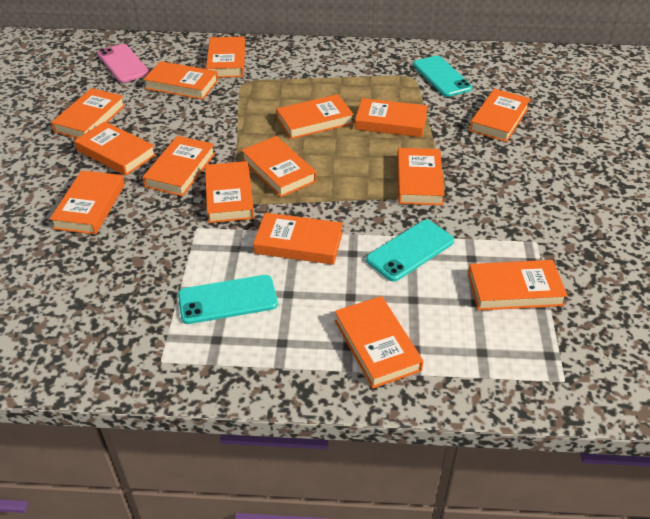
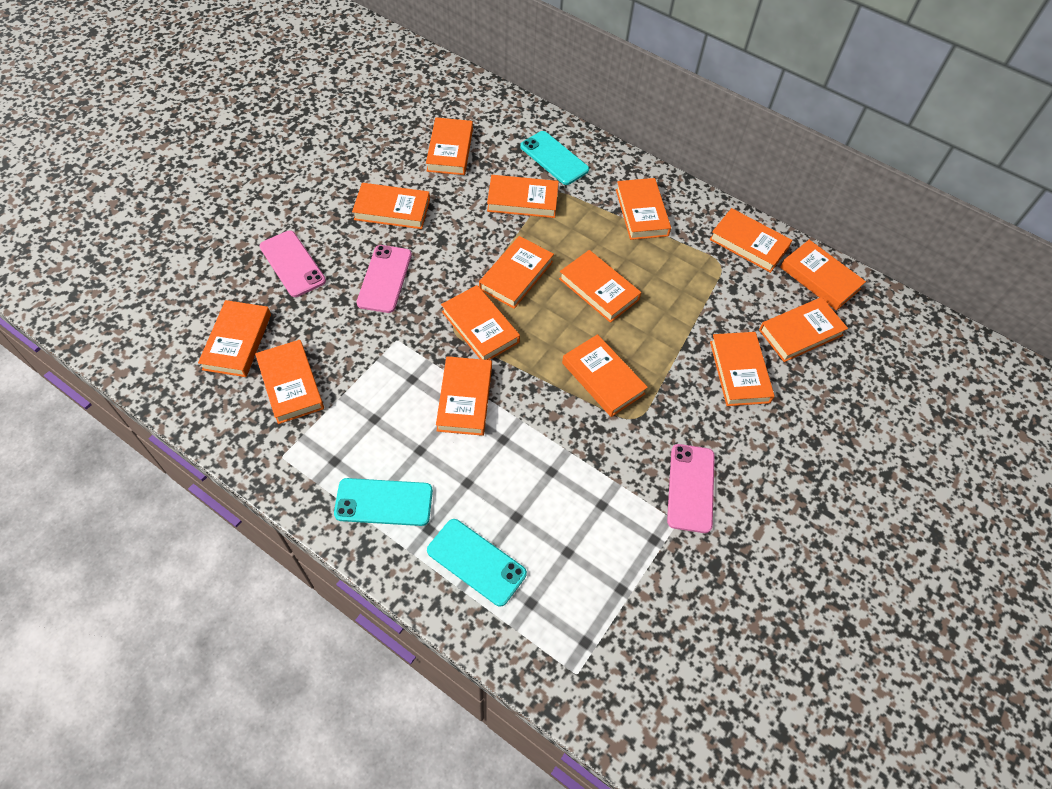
pink phone: [97,44,150,83] = 1 -> [260,231,326,297] [357,245,412,313] [667,444,715,533] = 3

